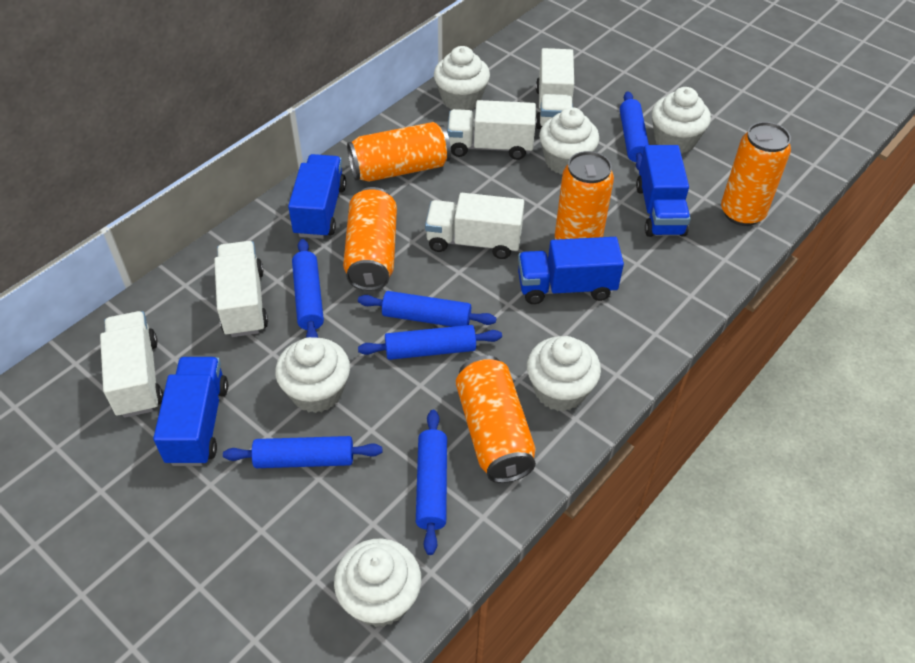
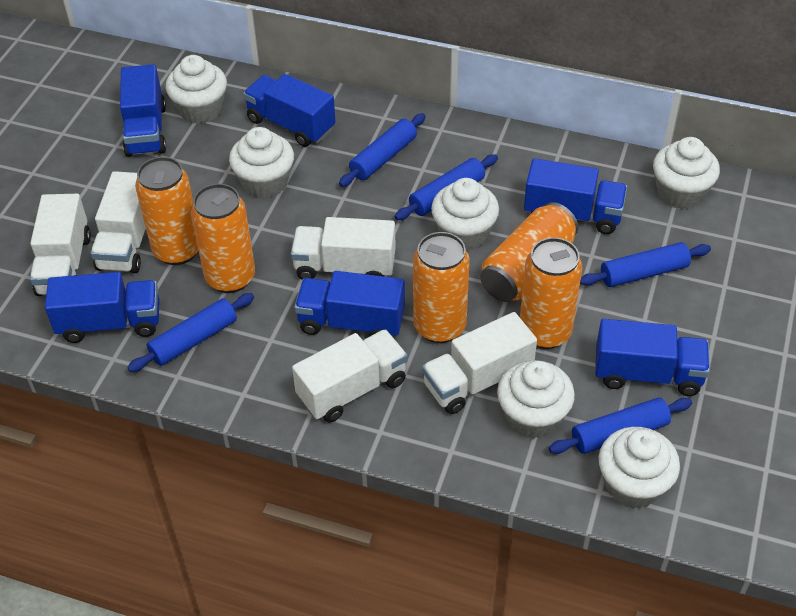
blue rolling pin: [223,436,382,468] [292,239,324,338] [358,291,496,327] [358,325,502,360] [416,410,447,555] [620,91,649,170] = 6 -> [127,293,254,372] [339,113,426,187] [395,154,498,220] [549,398,692,454] [580,242,711,287] = 5
blue truck: [153,357,228,466] [288,154,346,239] [518,237,624,304] [636,145,691,237] = 4 -> [45,272,160,343] [120,64,166,157] [243,74,336,147] [294,271,405,336] [524,158,627,234] [595,319,710,396] = 6

